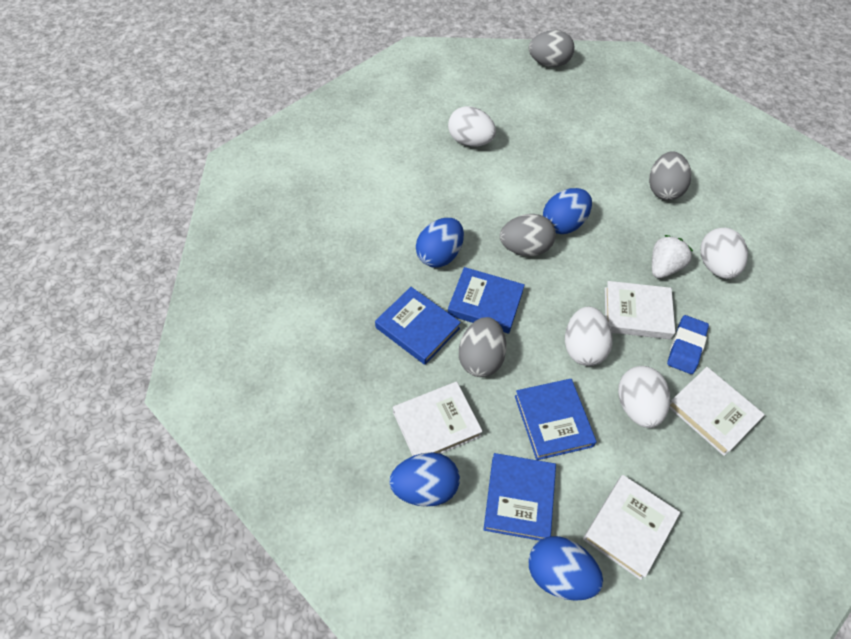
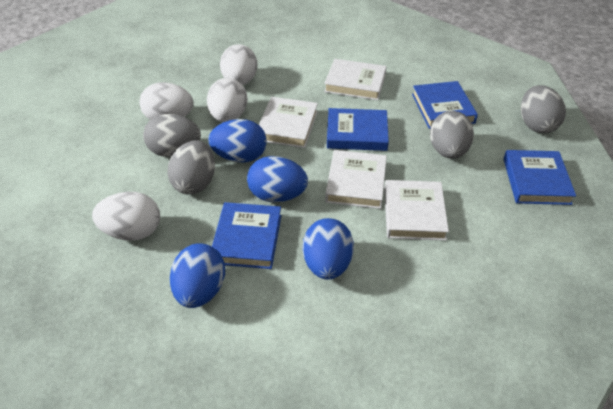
blue eraser: [667,315,709,374] = 1 -> none = 0
white strawberry: [652,235,693,278] = 1 -> none = 0

